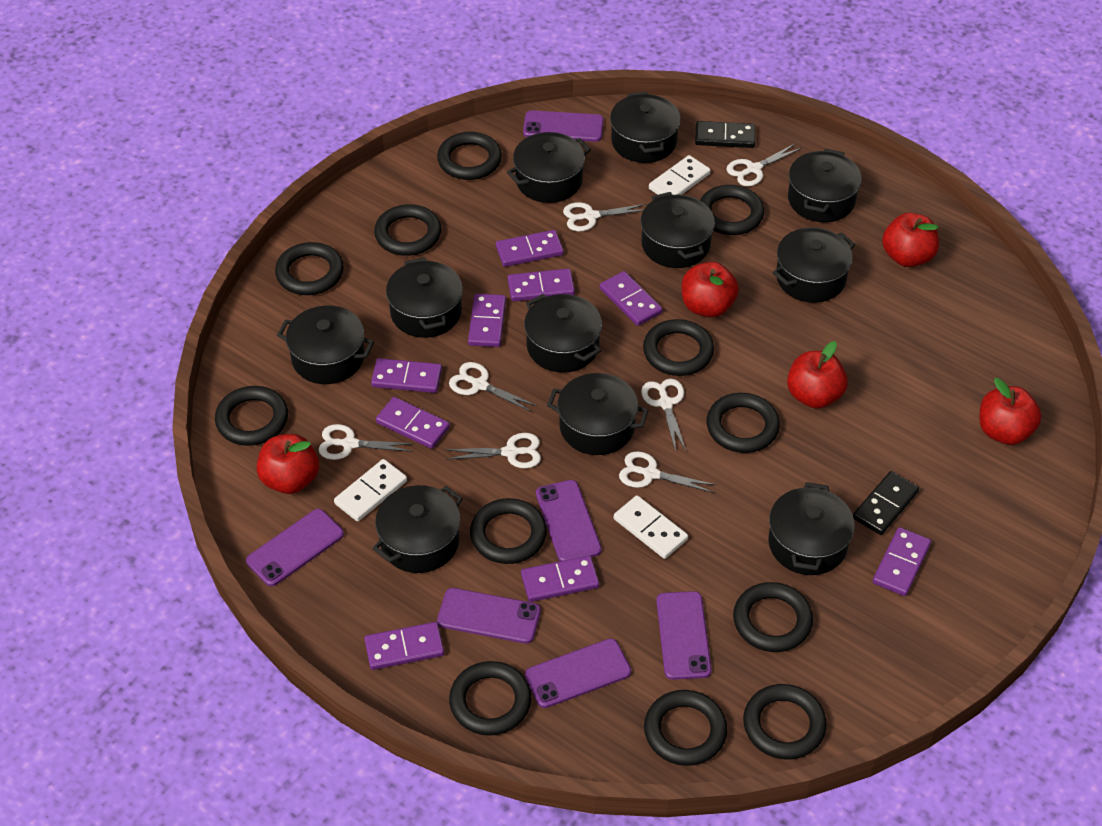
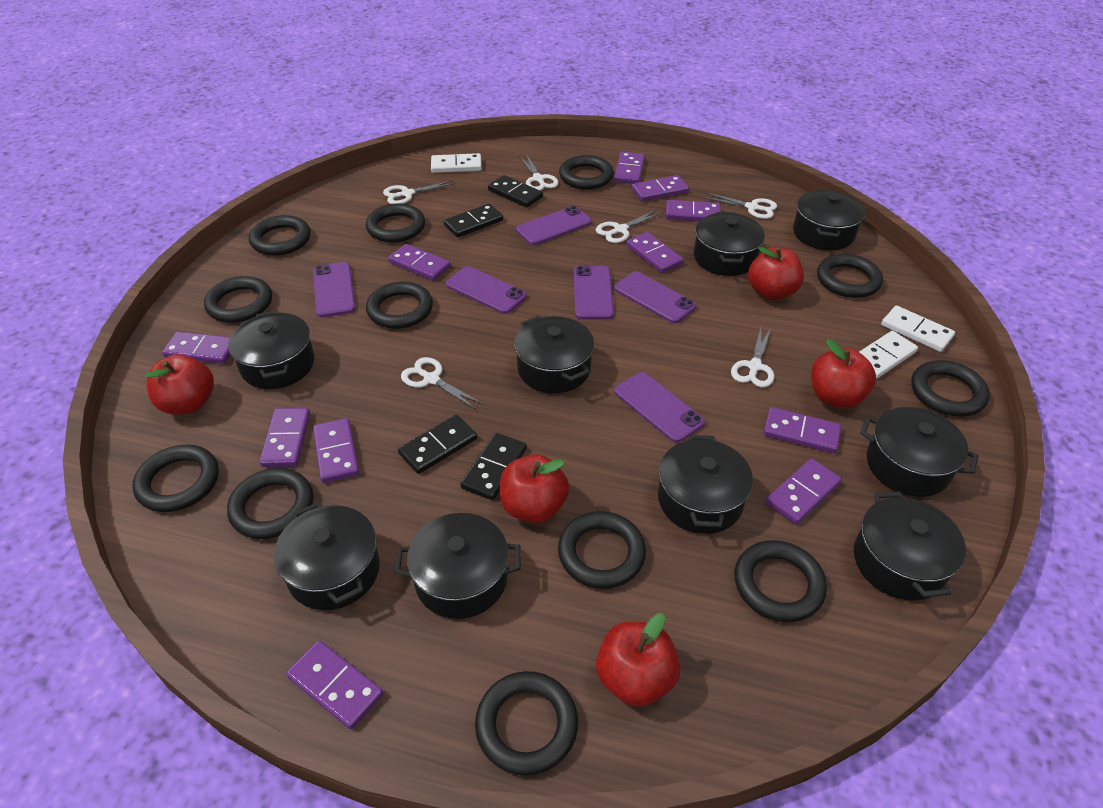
black domino: [695,121,755,148] [853,471,919,535] = 2 -> [398,415,477,474] [444,204,503,237] [460,433,527,500] [488,175,543,207] = 4
black pot: [277,306,374,384] [372,485,463,573] [386,258,463,338] [507,132,591,203] [524,294,602,373] [547,373,649,455] [610,92,681,163] [641,192,715,268] [768,482,855,575] [772,227,855,303] [788,148,862,222] = 11 -> [228,310,314,389] [274,502,380,610] [395,513,521,619] [514,316,594,393] [658,435,753,534] [694,212,765,276] [793,189,865,250] [854,491,966,601] [860,407,979,497] = 9
purple domino: [364,622,444,670] [371,358,442,393] [376,397,450,449] [468,294,506,347] [496,230,564,267] [508,269,575,302] [521,556,599,602] [600,271,662,326] [873,527,931,596] = 9 -> [162,332,231,364] [260,408,310,467] [286,640,383,729] [313,418,359,483] [388,244,451,281] [614,152,645,184] [626,232,684,273] [632,175,689,202] [666,200,721,221] [763,407,841,453] [766,458,842,524] = 11
white scissors: [318,424,415,460] [446,433,541,468] [449,362,537,412] [563,202,647,231] [619,451,716,493] [641,379,686,452] [726,143,802,186] = 7 -> [383,180,455,204] [401,357,483,409] [519,154,559,190] [596,209,663,243] [703,192,777,219] [731,328,774,387] = 6

